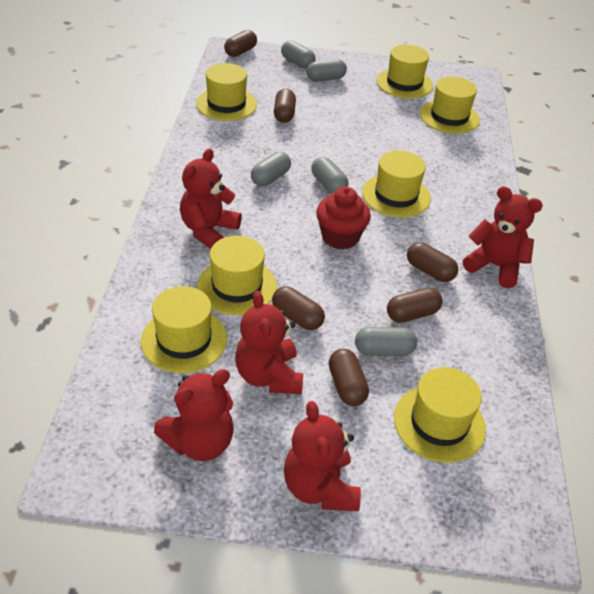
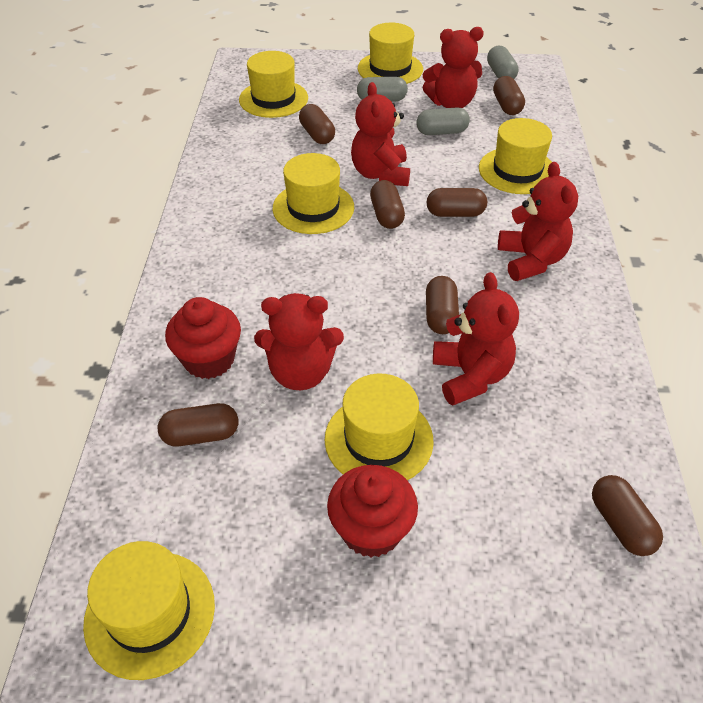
brown capsule: [224,30,257,57] [272,286,325,330] [274,89,296,123] [329,349,369,406] [387,288,442,323] [407,242,458,282] = 6 -> [158,403,238,446] [299,104,335,144] [370,180,405,229] [426,276,459,334] [427,188,487,217] [493,76,525,115] [592,475,663,556] = 7
grey capsule: [251,152,291,186] [281,40,315,69] [306,59,347,82] [311,157,349,193] [355,327,417,356] = 5 -> [357,77,408,102] [416,107,470,135] [487,46,519,79] = 3
red cupcake: [316,187,371,249] = 1 -> [165,297,241,379] [327,465,418,557] = 2
yellow hat: [141,286,227,373] [196,63,257,121] [197,236,277,315] [362,150,431,217] [376,45,433,98] [394,367,486,463] [420,76,480,134] = 7 -> [83,541,215,680] [239,51,308,118] [273,153,354,234] [325,373,433,480] [358,23,423,84] [479,118,552,194] = 6

